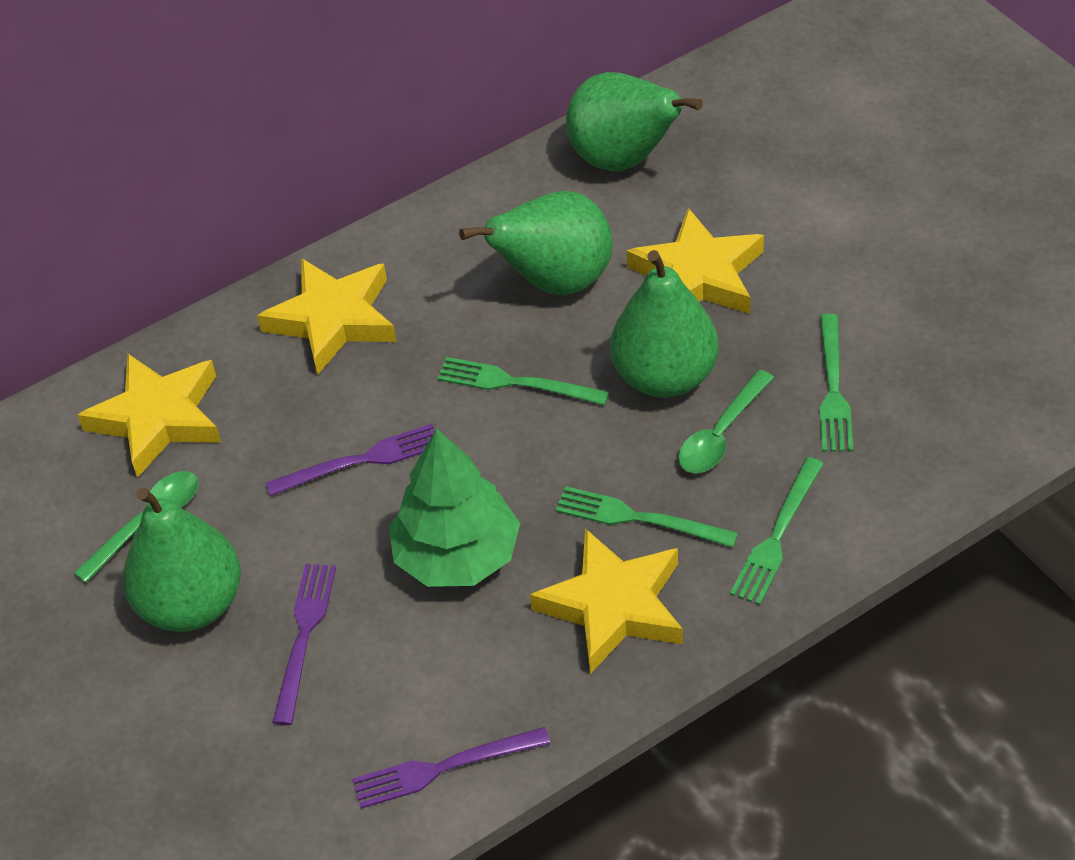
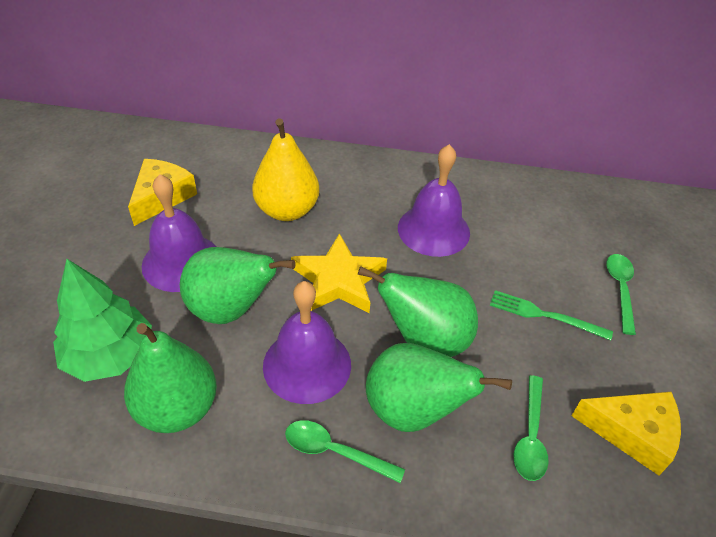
green fork: [437,357,609,405] [555,486,738,548] [730,457,824,605] [820,314,853,452] = 4 -> [490,290,613,341] = 1
green spoon: [74,471,199,583] [678,370,774,473] = 2 -> [285,420,405,483] [514,375,549,481] [606,254,636,335] = 3
purple bell: none = 0 -> [142,174,217,292] [263,281,351,404] [398,144,470,257] = 3
purple fork: [266,424,435,496] [272,564,336,725] [352,727,550,809] = 3 -> none = 0
yellow cheese: none = 0 -> [128,159,197,226] [572,392,681,476] = 2
yellow pear: none = 0 -> [252,118,320,221] = 1
yellow star: [77,354,221,478] [257,258,397,375] [530,528,683,674] [626,208,764,314] = 4 -> [291,233,387,313] = 1

